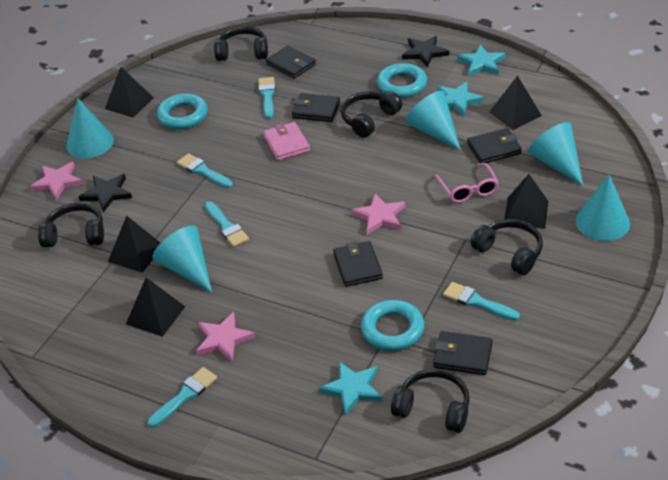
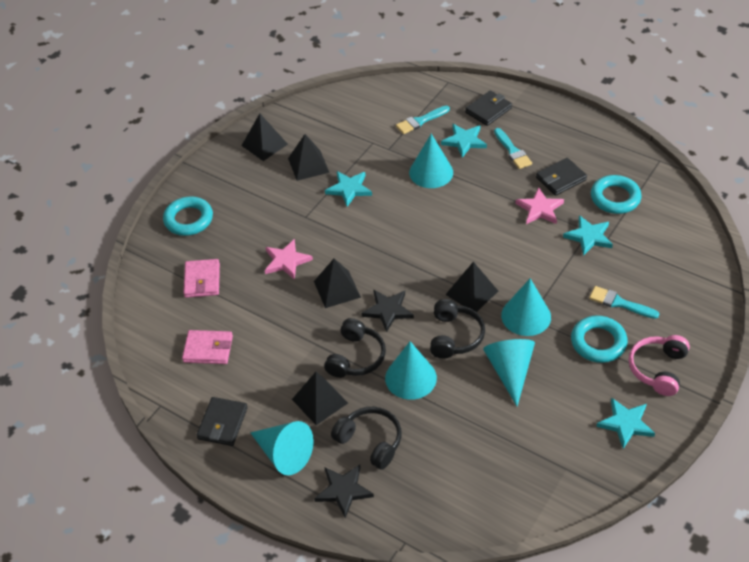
black headphones: [38,203,104,247] [214,26,268,61] [341,91,402,138] [391,369,470,433] [471,219,543,275] = 5 -> [324,318,386,378] [331,407,402,470] [430,299,485,359] = 3
black wallet: [266,45,316,79] [292,93,340,122] [333,241,383,287] [433,331,493,375] [467,128,522,163] = 5 -> [196,397,248,446] [465,90,512,126] [536,158,587,196] = 3
pink glasses: [434,163,499,203] = 1 -> none = 0
pink headphones: none = 0 -> [629,335,690,396] = 1
pink star: [30,162,83,200] [196,312,255,362] [351,193,406,235] = 3 -> [265,239,313,280] [515,188,564,224] = 2
pink wallet: [263,122,310,161] = 1 -> [182,330,233,364] [183,259,220,298] = 2
turquoise brush: [148,367,217,427] [177,153,233,188] [205,201,249,247] [258,77,276,119] [443,282,520,320] = 5 -> [396,106,450,134] [494,128,532,169] [589,286,659,319] = 3
turquoise star: [319,361,382,416] [438,82,484,116] [458,45,506,76] = 3 -> [325,171,372,207] [441,124,487,158] [563,215,613,256] [596,398,655,449] = 4

